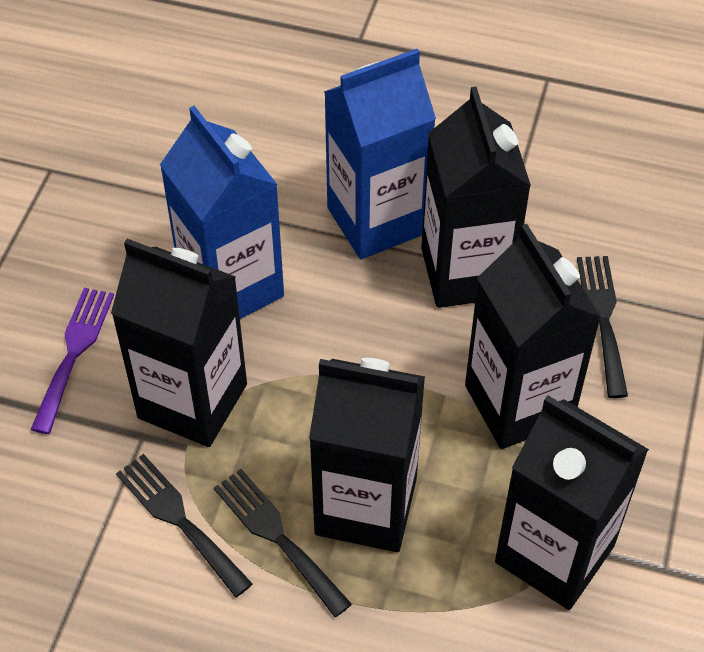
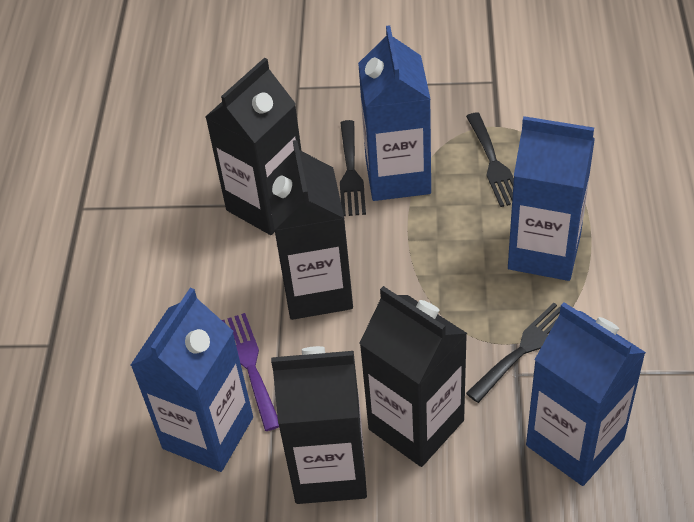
black carton: [111,239,247,447] [309,358,425,552] [421,86,531,308] [465,224,601,449] [495,395,649,610] = 5 -> [205,58,301,235] [266,140,353,320] [271,346,367,504] [359,286,467,467] = 4
blue carton: [160,106,284,319] [324,49,436,259] = 2 -> [130,288,253,472] [358,25,431,201] [508,116,595,281] [526,302,646,486] = 4

